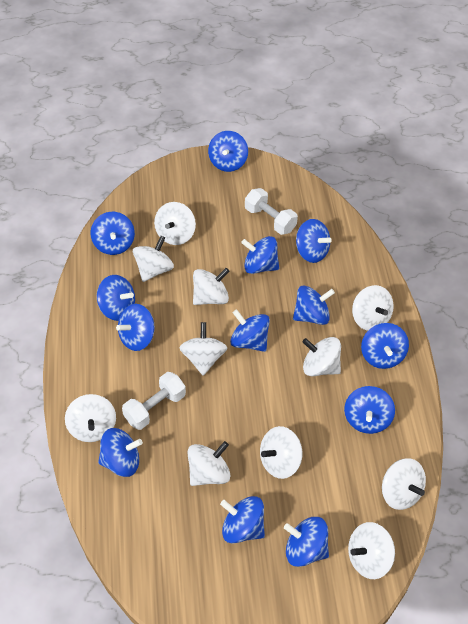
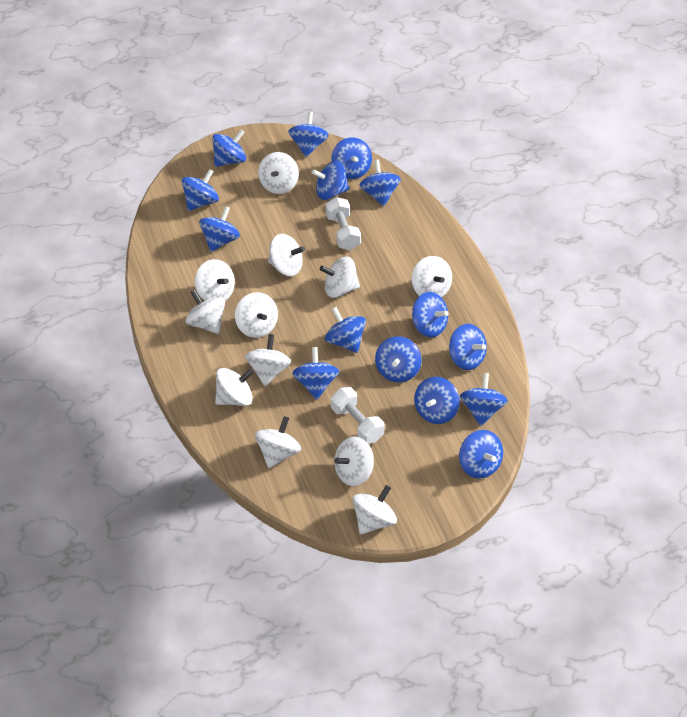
blue spinning top: [91,212,135,255] [97,275,135,321] [98,428,143,477] [116,304,155,351] [208,131,248,172] [220,496,265,544] [230,309,270,352] [241,236,279,274] [284,517,329,567] [293,286,335,325] [296,219,332,263] [344,386,395,434] [361,323,409,369] = 13 -> [181,169,219,211] [199,206,240,252] [212,130,246,167] [288,112,329,157] [292,347,339,399] [311,161,349,200] [325,307,366,353] [332,137,372,179] [359,160,401,206] [375,336,422,382] [412,292,449,337] [414,377,460,424] [449,324,487,370] [459,430,503,479] [460,373,508,426] = 15
white spinning top: [65,394,116,442] [133,236,174,282] [154,202,196,245] [179,322,227,376] [187,441,231,486] [193,268,230,305] [260,426,302,479] [302,337,341,376] [348,522,395,579] [352,285,394,331] [382,458,426,510] = 11 -> [185,289,225,334] [195,259,235,301] [215,368,254,406] [235,292,278,338] [245,334,291,386] [255,416,301,468] [258,152,299,194] [268,234,305,276] [320,257,360,298] [334,437,374,486] [352,485,397,534] [412,256,452,297] = 12

